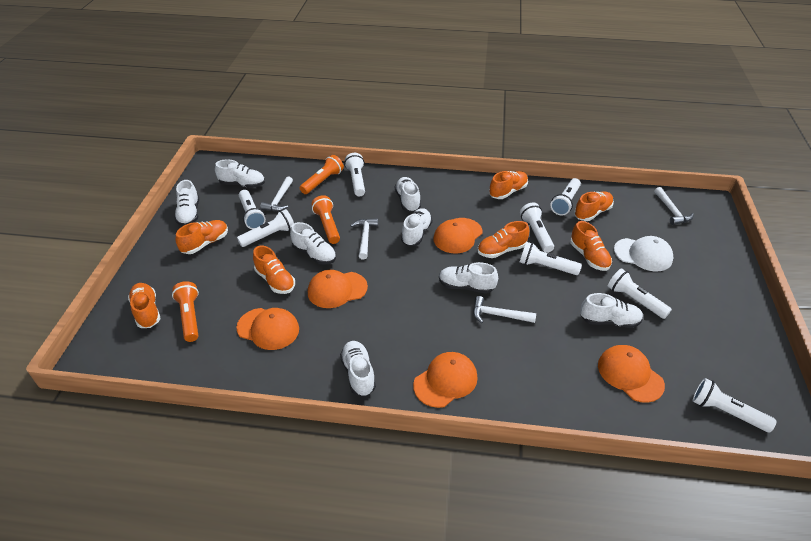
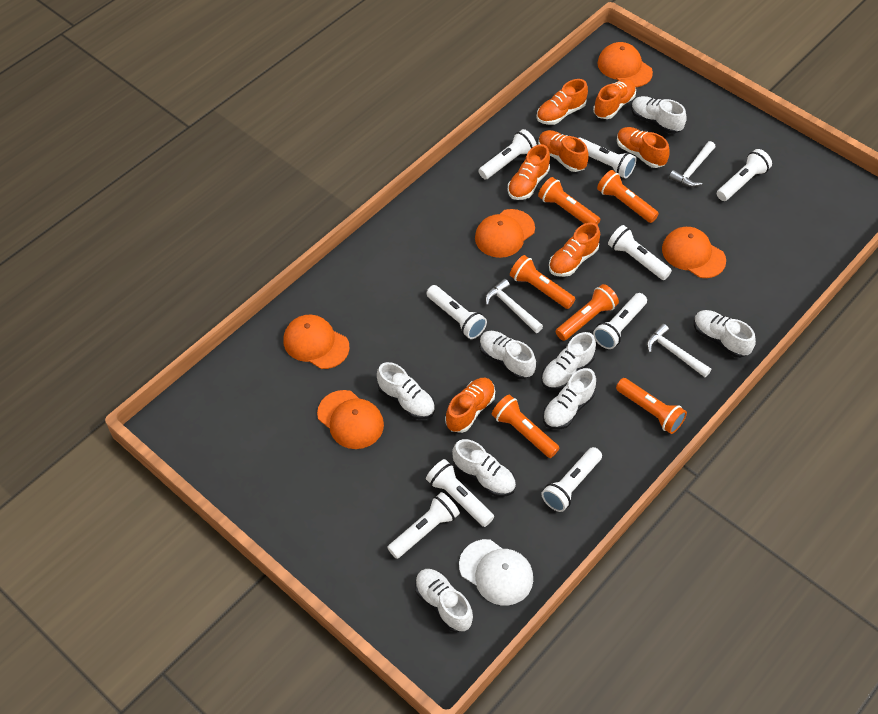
orange flashlight: [172,281,199,342] [300,155,344,194] [311,195,340,244] = 3 -> [491,395,559,458] [510,255,576,309] [538,177,600,225] [556,284,619,341] [597,170,659,223] [616,378,687,434] = 6
white flashlight: [237,209,294,247] [239,190,266,229] [344,153,365,197] [520,202,554,253] [520,242,582,275] [550,178,581,215] [608,268,672,319] [693,378,777,432] = 8 -> [387,492,460,559] [426,285,487,339] [426,459,494,527] [478,129,537,179] [541,447,602,512] [578,138,636,178] [593,293,647,349] [608,225,672,280] [717,149,772,201] = 9
white hammer: [260,176,293,212] [350,218,378,259] [473,296,536,323] [654,187,694,225] = 4 -> [485,279,543,333] [647,324,711,377] [669,141,715,187] = 3

